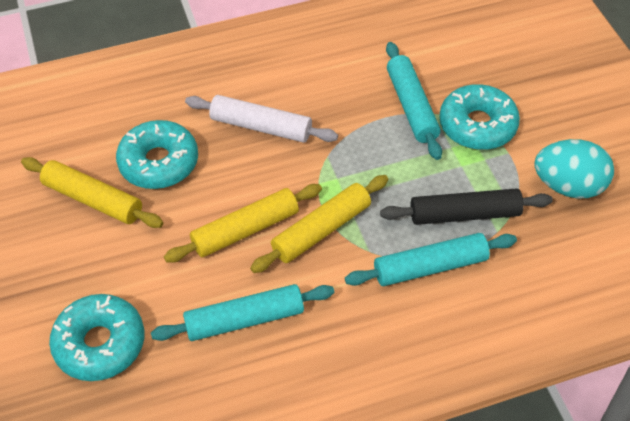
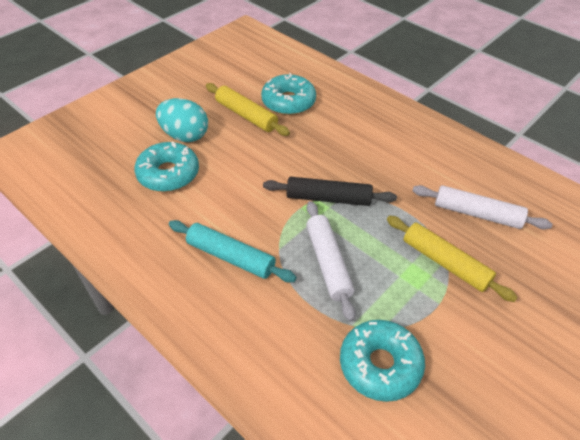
turquoise rolling pin: [151,284,334,341] [345,233,517,286] [386,42,442,160] = 3 -> [169,220,297,282] = 1
white rolling pin: [185,95,338,143] = 1 -> [306,201,356,322] [413,185,552,229] = 2
yellow rolling pin: [21,157,163,228] [164,184,322,263] [250,175,388,273] = 3 -> [206,83,290,136] [387,216,518,302] = 2

